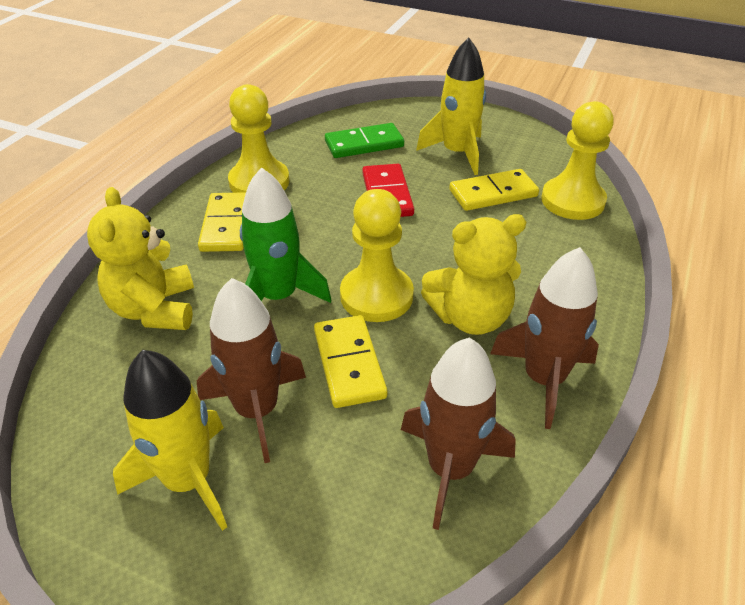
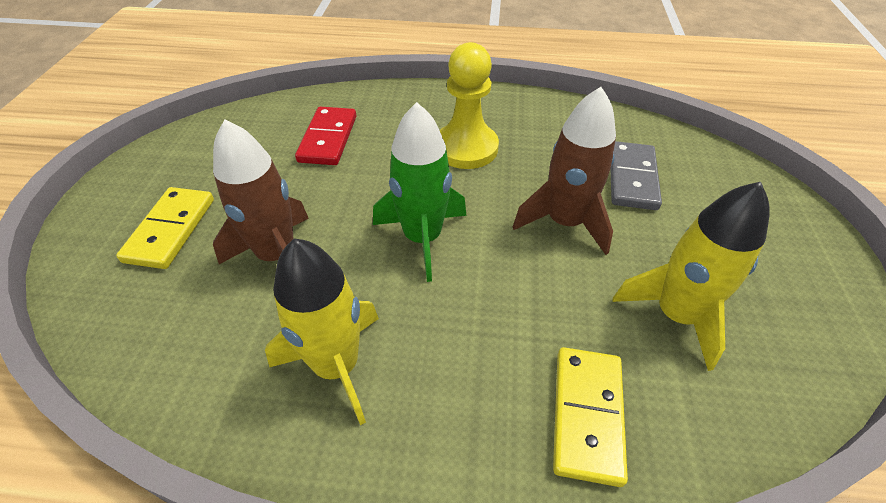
brown rocket: [197,278,306,463] [401,337,516,530] [490,247,599,429] = 3 -> [213,120,309,264] [513,87,616,255] = 2
green domino: [325,123,404,158] = 1 -> none = 0
grey domino: none = 0 -> [610,141,662,210] = 1
yellow domino: [198,192,246,252] [314,315,387,408] [449,169,539,211] = 3 -> [116,187,214,269] [553,347,628,487] = 2
yellow pawn: [228,84,289,193] [340,189,414,322] [541,101,614,220] = 3 -> [440,42,499,169] = 1
yellow teddy bear: [87,187,194,330] [421,214,526,335] = 2 -> none = 0

